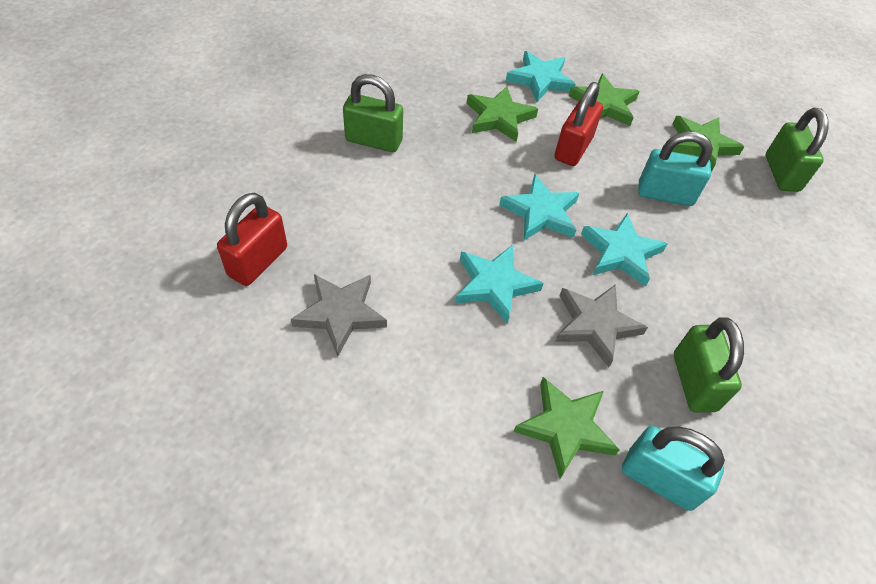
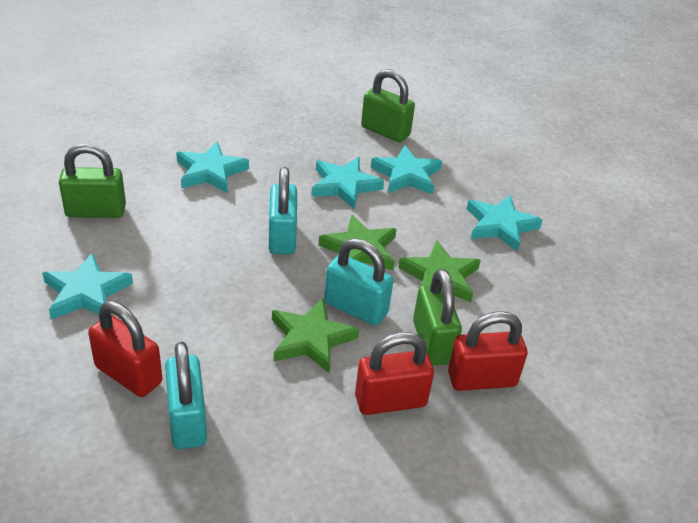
green star: [467,86,538,142] [513,377,620,479] [569,74,640,126] [672,116,744,172] = 4 -> [272,298,359,374] [319,215,397,270] [398,240,481,302] = 3
grey star: [291,274,387,356] [555,284,648,367] = 2 -> none = 0
red padlock: [217,193,287,286] [554,82,603,166] = 2 -> [88,301,162,397] [355,332,434,415] [448,311,528,391] = 3
turquoise padlock: [622,426,725,511] [638,132,713,206] = 2 -> [165,342,207,449] [269,167,297,255] [324,238,393,326] = 3
turquoise star: [455,245,544,324] [499,174,579,240] [506,51,576,102] [581,213,667,287] = 4 -> [42,252,133,319] [176,141,249,193] [311,157,384,209] [371,145,442,194] [467,195,543,252] = 5

